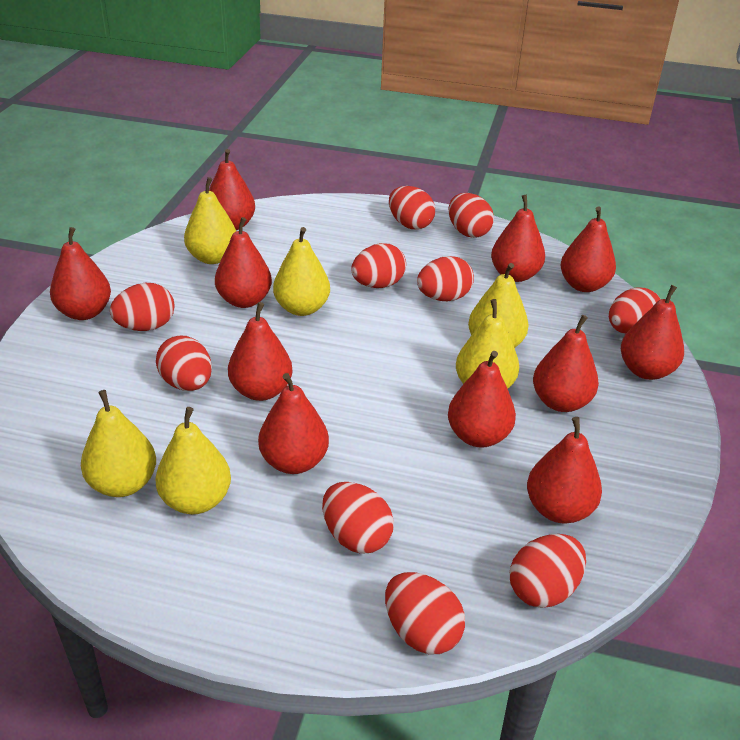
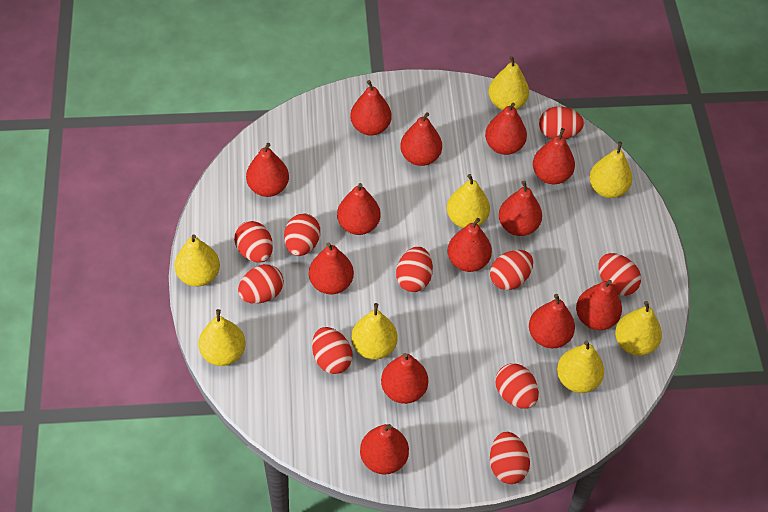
red pear: [50,227,111,320] [209,149,255,230] [215,217,272,308] [228,302,292,401] [258,373,329,474] [448,351,516,448] [491,195,545,282] [527,417,602,524] [533,315,599,412] [561,207,616,292] [621,285,684,380] = 11 -> [246,143,289,197] [309,242,354,294] [337,183,380,235] [350,80,392,135] [360,424,409,475] [381,353,428,404] [400,112,442,166] [447,218,492,272] [485,102,527,155] [499,181,542,236] [529,294,575,348] [533,128,575,184] [576,280,622,330] = 13
yellow pear: [81,390,156,497] [155,407,231,514] [184,177,236,264] [273,227,330,316] [456,299,519,389] [468,263,529,348] = 6 -> [174,234,220,287] [198,309,245,366] [351,303,398,360] [447,174,490,228] [488,56,529,110] [557,340,604,393] [589,142,632,198] [615,301,662,356] = 8

